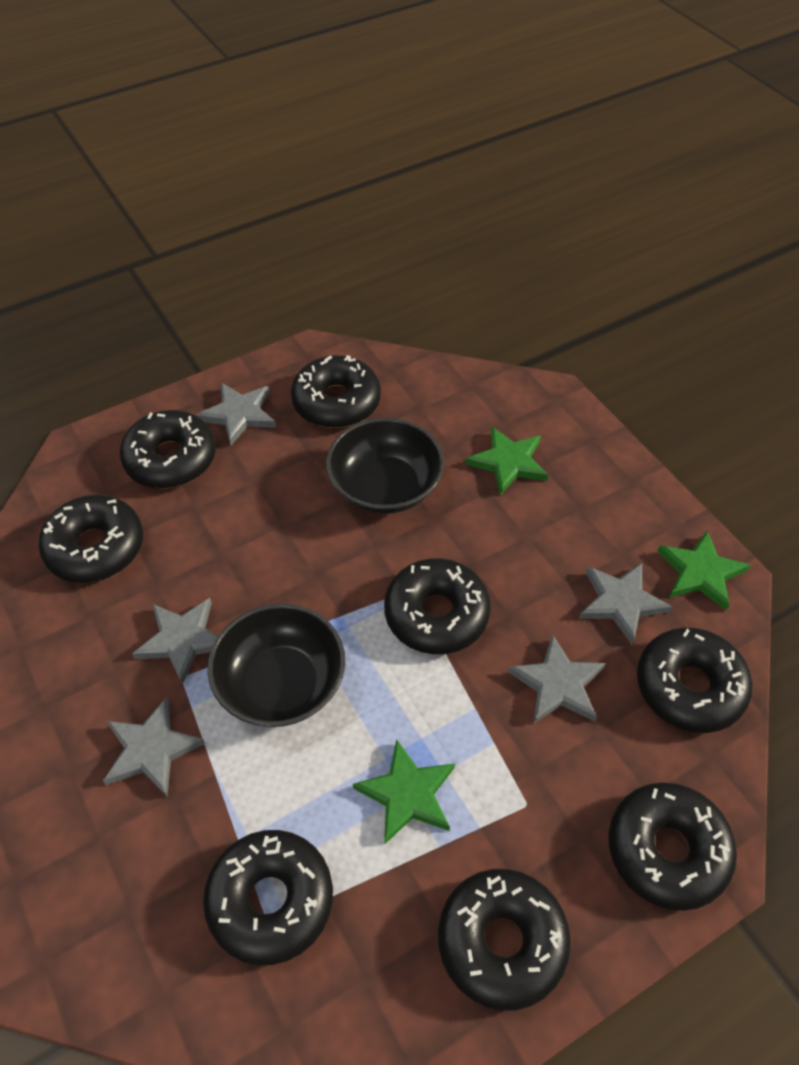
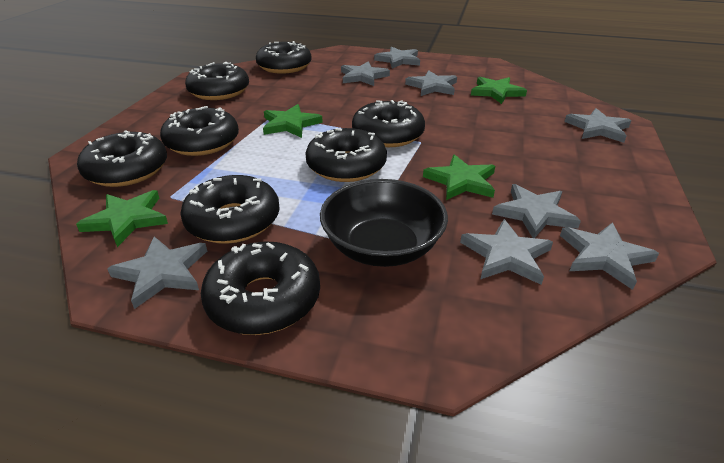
black bowl: [207,603,345,727] [326,418,444,514] = 2 -> [320,179,448,267] = 1
green star: [353,739,455,844] [466,426,548,495] [657,530,750,611] = 3 -> [76,190,168,247] [263,104,323,138] [423,154,495,200] [471,77,527,104] = 4
grey star: [103,697,205,796] [132,598,218,685] [196,382,276,445] [508,634,606,724] [579,563,672,644] = 5 -> [107,236,207,309] [341,61,390,86] [374,47,420,68] [405,70,457,96] [460,219,553,285] [492,184,581,238] [560,223,659,290] [564,108,631,143] = 8

